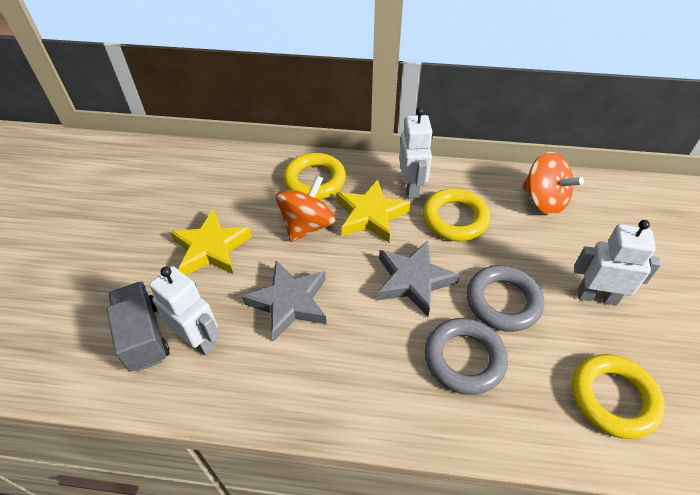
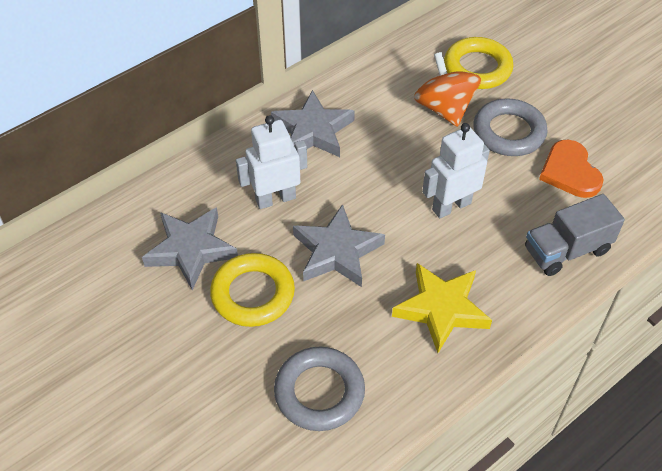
grey star: [242,261,327,341] [377,241,460,317] = 2 -> [142,207,238,290] [271,90,355,157] [293,204,385,287] = 3
orange heart: none = 0 -> [539,140,604,198] = 1
orange spinning top: [276,175,336,242] [522,152,584,215] = 2 -> [414,52,481,127] = 1
white robot: [149,266,220,356] [399,107,433,199] [574,220,661,306] = 3 -> [236,115,307,209] [422,123,490,218] = 2
yellow ring: [283,153,346,200] [423,188,490,241] [572,354,665,439] = 3 -> [210,253,295,327] [444,37,514,89] = 2
yellow star: [170,210,252,275] [337,179,411,242] = 2 -> [392,263,492,353] = 1

